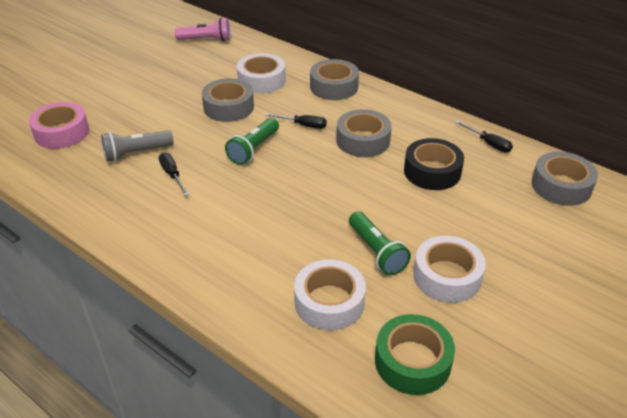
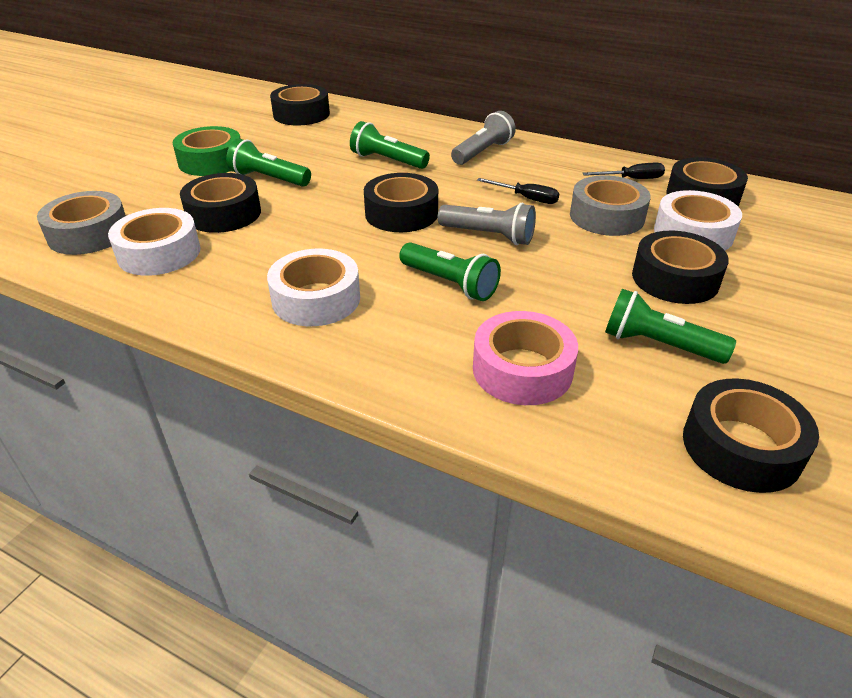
black screwdriver: [159,152,189,196] [264,113,327,129] [455,121,513,152] = 3 -> [477,178,559,204] [583,163,665,179] = 2
black tape: [404,138,464,190] = 1 -> [180,173,261,233] [270,84,330,125] [364,173,438,232] [632,231,729,304] [666,157,748,206] [683,378,819,493] = 6
green flashlight: [225,118,279,165] [349,211,411,275] = 2 -> [226,139,311,187] [350,121,430,169] [399,242,501,301] [605,289,736,364] = 4
grey flashlight: [101,130,174,162] = 1 -> [438,203,536,245] [451,111,516,165] = 2
grey tape: [202,78,254,122] [310,59,359,100] [336,109,392,157] [532,152,598,206] = 4 -> [37,191,126,255] [570,175,651,236] = 2
pink flashlight: [175,18,231,42] = 1 -> none = 0

